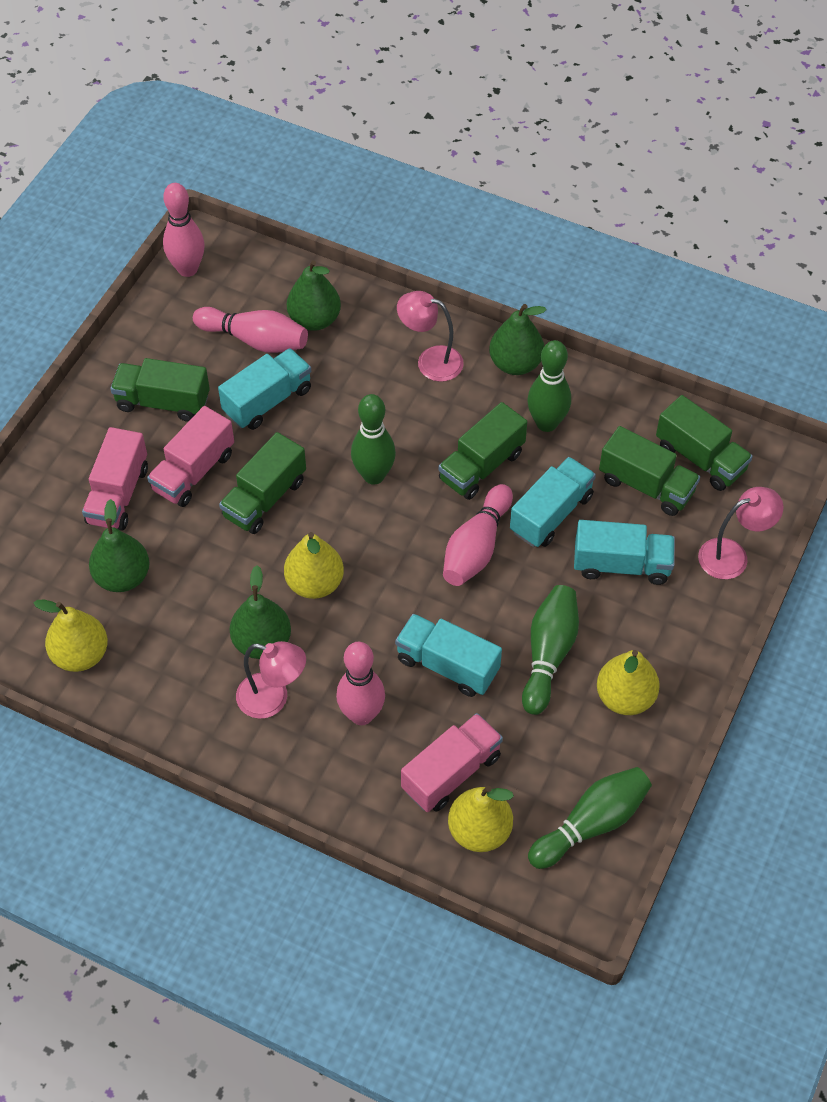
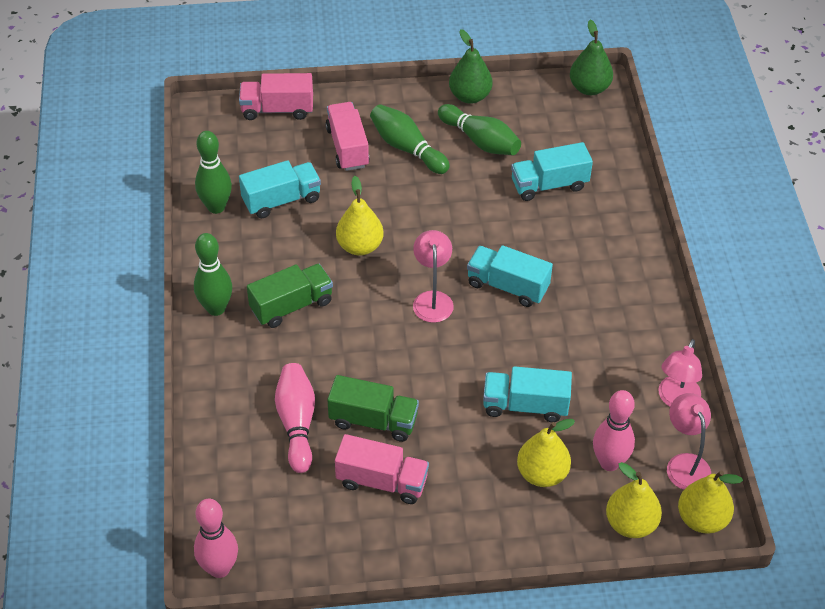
green pear: [89,499,150,592] [230,565,291,659] [287,260,341,331] [489,304,546,375] = 4 -> [449,29,492,104] [570,20,613,95] = 2
green truck: [110,358,210,422] [219,432,306,534] [438,402,527,500] [599,426,700,516] [656,395,753,491] = 5 -> [247,264,333,328] [327,375,419,442] = 2
pink bowling pin: [163,183,204,277] [193,307,308,353] [336,642,385,725] [443,484,513,586] = 4 -> [194,498,238,578] [275,363,315,473] [593,390,635,471] = 3

